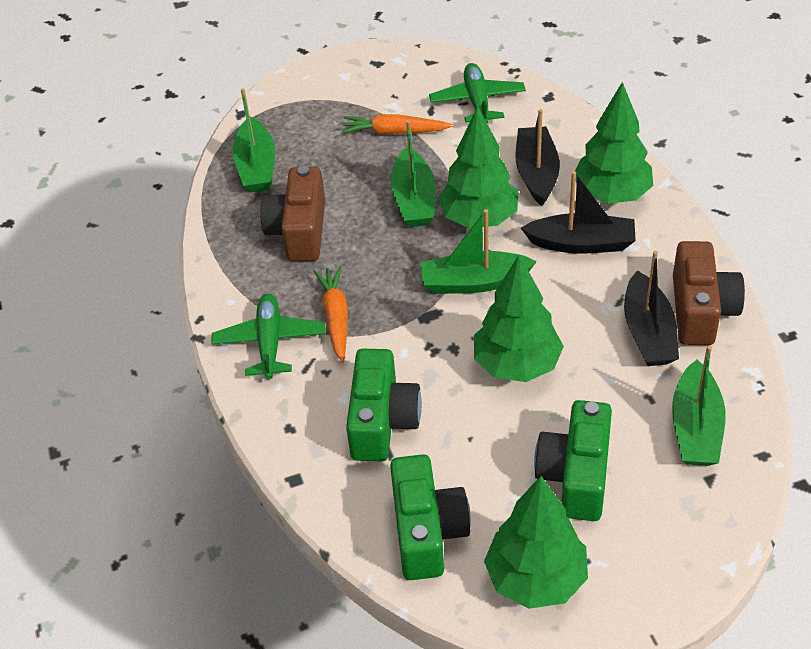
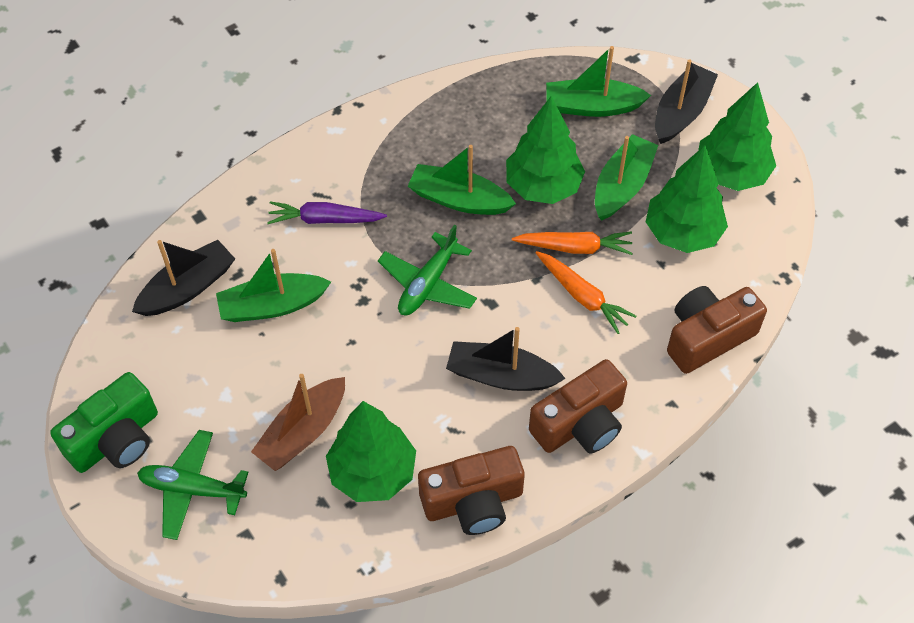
brown boat: none = 0 -> [251,374,345,471] = 1
brown camera: [260,166,325,261] [673,241,745,345] = 2 -> [418,446,525,535] [529,359,627,454] [667,286,767,374] = 3
green camera: [346,349,422,462] [390,454,471,580] [534,400,612,521] = 3 -> [50,372,158,473] = 1
purple carrot: none = 0 -> [267,201,387,224] = 1

